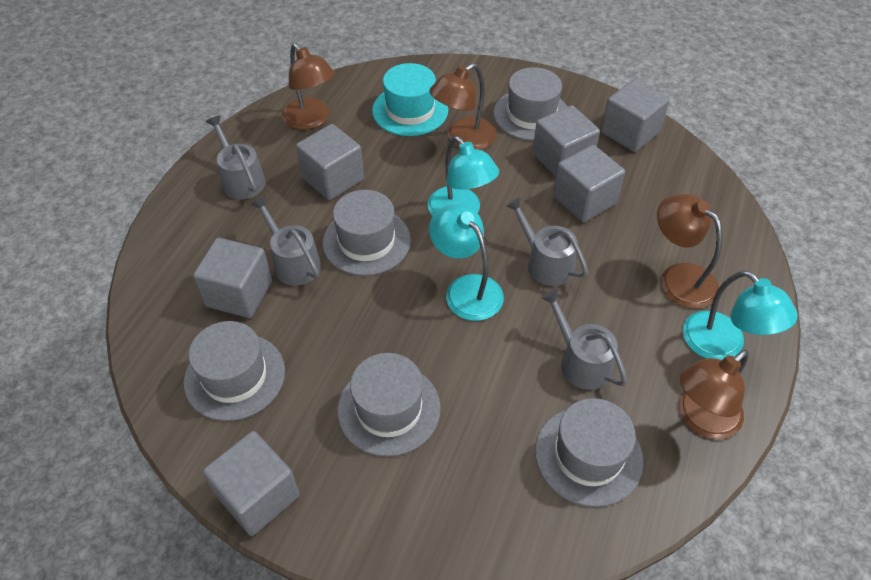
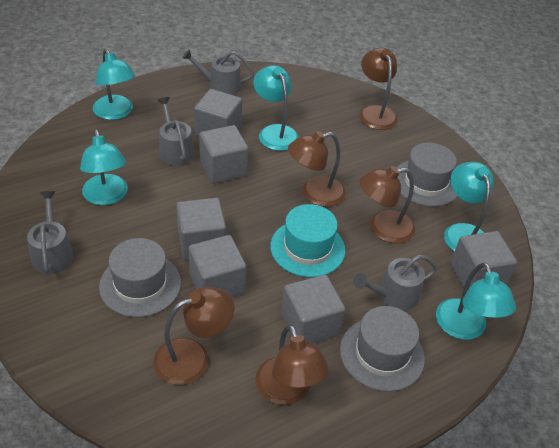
brown lamp: [282,43,335,130] [429,63,497,150] [657,194,722,309] [679,350,749,439] = 4 -> [153,287,234,385] [255,324,329,405] [288,131,346,207] [359,48,397,130] [360,166,415,243] = 5
grey hat: [184,321,285,421] [323,190,411,276] [337,353,441,456] [493,67,567,141] [535,398,643,507] = 5 -> [99,238,181,317] [340,306,425,392] [397,142,457,207] = 3
turquoise lamp: [427,136,499,216] [429,204,504,321] [683,270,798,360] = 3 -> [80,129,128,205] [93,49,135,120] [254,65,299,151] [436,262,516,340] [444,162,493,252] = 5

